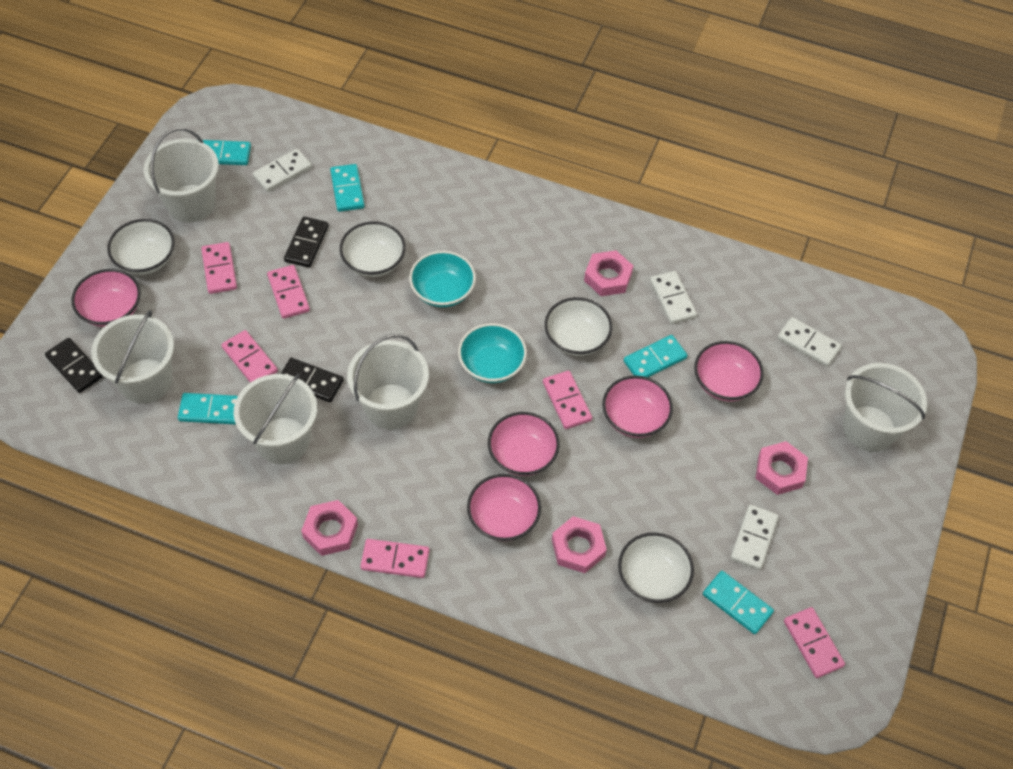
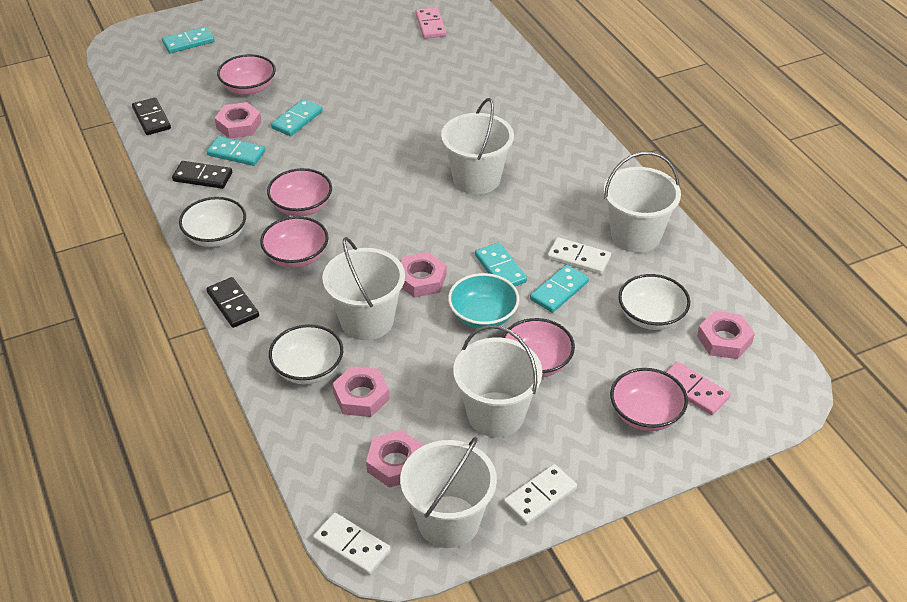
pink domino: [201,242,237,294] [222,330,278,382] [267,265,310,319] [361,539,429,578] [543,371,592,429] [784,607,845,678] = 6 -> [415,7,446,39] [666,362,730,415] = 2
pink nut: [301,500,358,556] [552,516,607,573] [584,251,633,296] [756,441,808,495] = 4 -> [215,102,262,139] [332,366,390,417] [366,430,424,488] [401,252,447,298] [697,311,755,359] = 5
turquoise bowl: [409,251,476,307] [458,323,527,383] = 2 -> [448,273,519,329] = 1
white bowl: [107,219,175,275] [340,222,406,277] [545,297,612,356] [618,532,694,603] = 4 -> [179,197,246,247] [269,324,343,384] [618,274,690,330] = 3
white domino: [253,149,312,192] [650,271,697,324] [730,505,779,570] [777,317,842,367] = 4 -> [313,513,391,575] [504,464,577,525] [547,237,611,274] = 3

